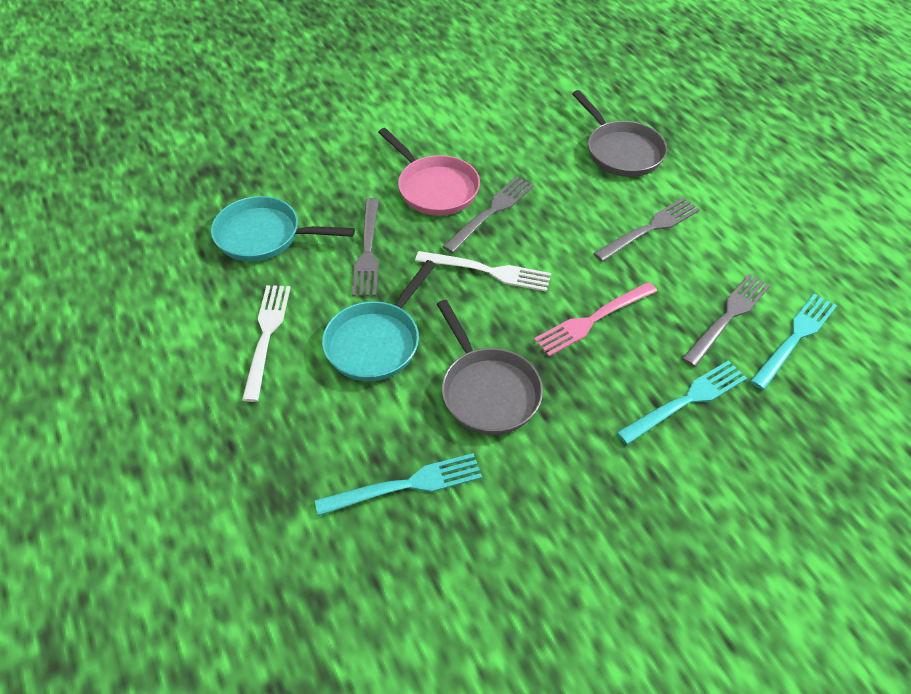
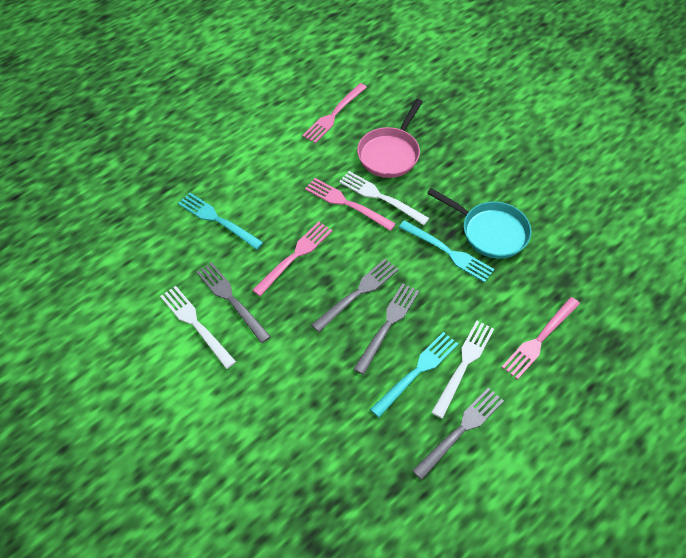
grey pan: [437,300,543,435] [572,90,667,177] = 2 -> none = 0
pink fork: [534,282,657,356] = 1 -> [252,221,332,296] [302,83,367,143] [305,178,396,231] [502,297,580,380] = 4
turquoise pan: [211,196,355,262] [322,260,436,381] = 2 -> [427,188,531,259] = 1
white fork: [242,285,291,402] [415,251,551,292] = 2 -> [160,286,236,369] [339,171,429,225] [431,321,494,418] = 3

